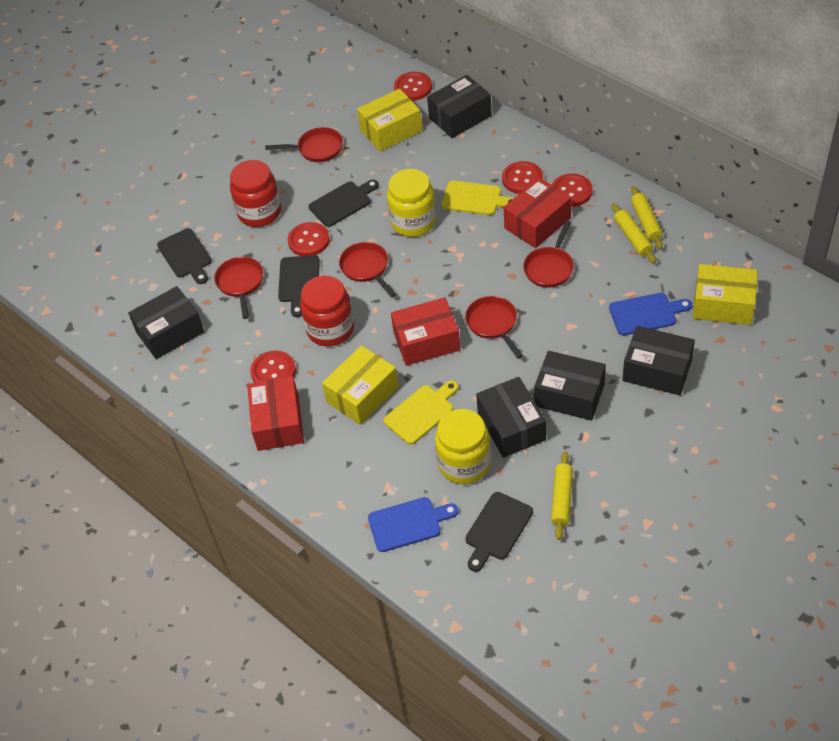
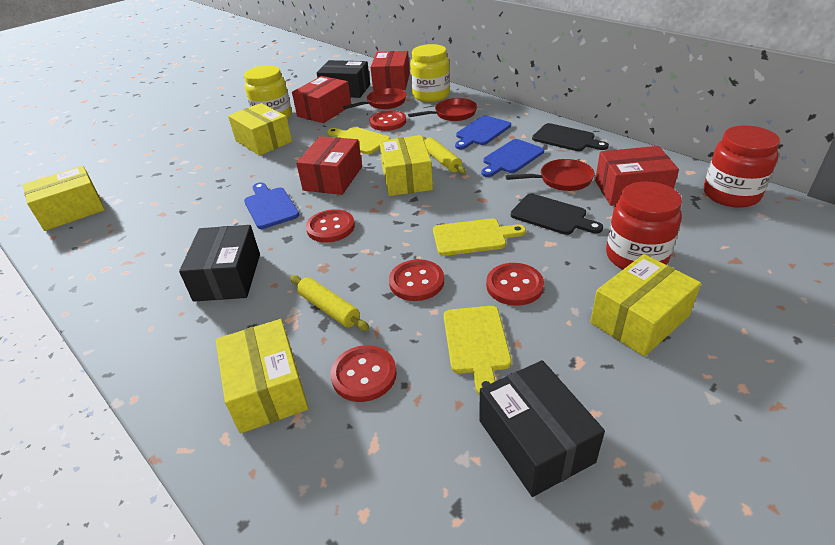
black box: [128,286,204,359] [427,75,492,138] [476,377,546,458] [534,351,606,421] [623,326,695,395] = 5 -> [179,225,260,302] [317,60,370,98] [479,360,605,497] = 3
black cutting board: [157,228,212,284] [278,255,320,317] [309,180,379,227] [465,492,533,572] = 4 -> [511,194,603,235] [532,123,609,151] = 2
blue cutting board: [368,497,458,552] [609,293,692,335] = 2 -> [244,182,299,229] [455,115,511,149] [481,139,544,177] = 3
red box: [247,376,304,451] [391,297,461,366] [504,178,571,248] = 3 -> [292,76,351,123] [296,136,362,195] [370,51,410,91] [595,146,679,206] = 4
red pan: [214,257,263,319] [265,127,343,162] [339,242,396,297] [465,296,523,359] [523,220,574,288] = 5 -> [343,88,406,109] [408,98,477,121] [505,159,595,191] = 3
yellow box: [322,345,399,425] [357,89,422,151] [693,264,758,325] = 3 -> [23,166,105,231] [216,319,309,433] [228,103,292,156] [379,135,433,196] [590,254,701,357] = 5
yellow cutting board: [384,380,459,444] [441,181,514,215] = 2 -> [327,127,390,154] [433,218,526,256] [444,306,511,395] = 3
yellow rolling pin: [551,451,573,540] [611,203,656,263] [631,186,663,249] = 3 -> [290,275,369,331] [423,137,466,174] = 2

